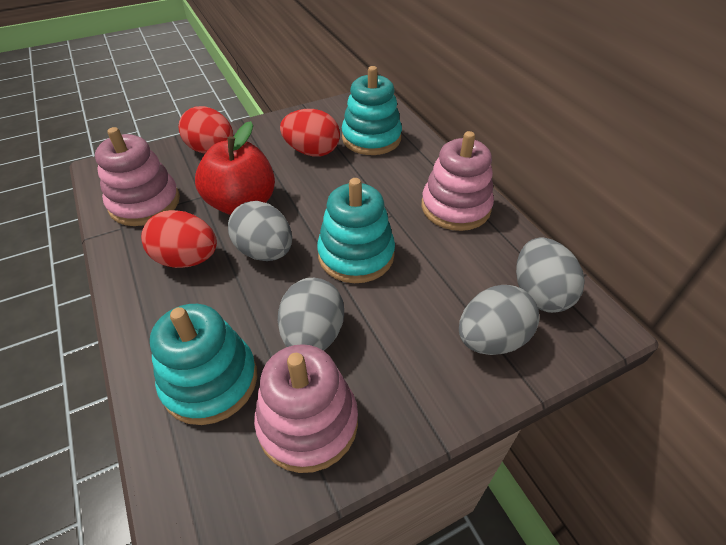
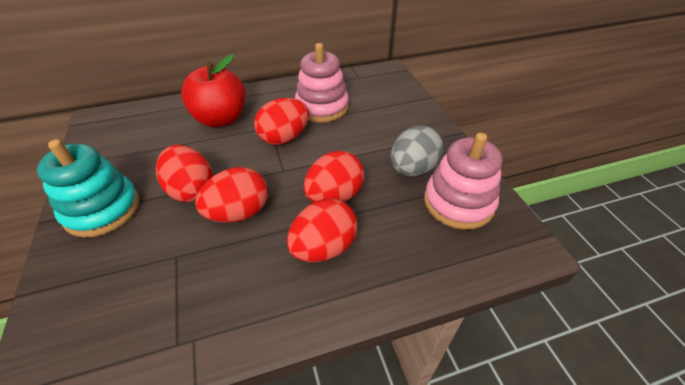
grey egg: [228,201,292,261] [278,278,344,351] [459,285,540,355] [516,237,585,313] = 4 -> [391,125,443,176] = 1
pink stacking toy: [95,127,180,226] [254,344,358,473] [421,131,494,231] = 3 -> [295,43,349,123] [424,133,503,230] = 2
red egg: [141,210,217,268] [178,106,233,154] [280,109,340,157] = 3 -> [156,145,213,202] [195,167,268,223] [254,98,309,145] [287,198,358,262] [303,151,364,203] = 5
turquoise stacking toy: [150,304,257,425] [317,178,395,283] [342,66,402,155] = 3 -> [37,139,140,237] = 1

